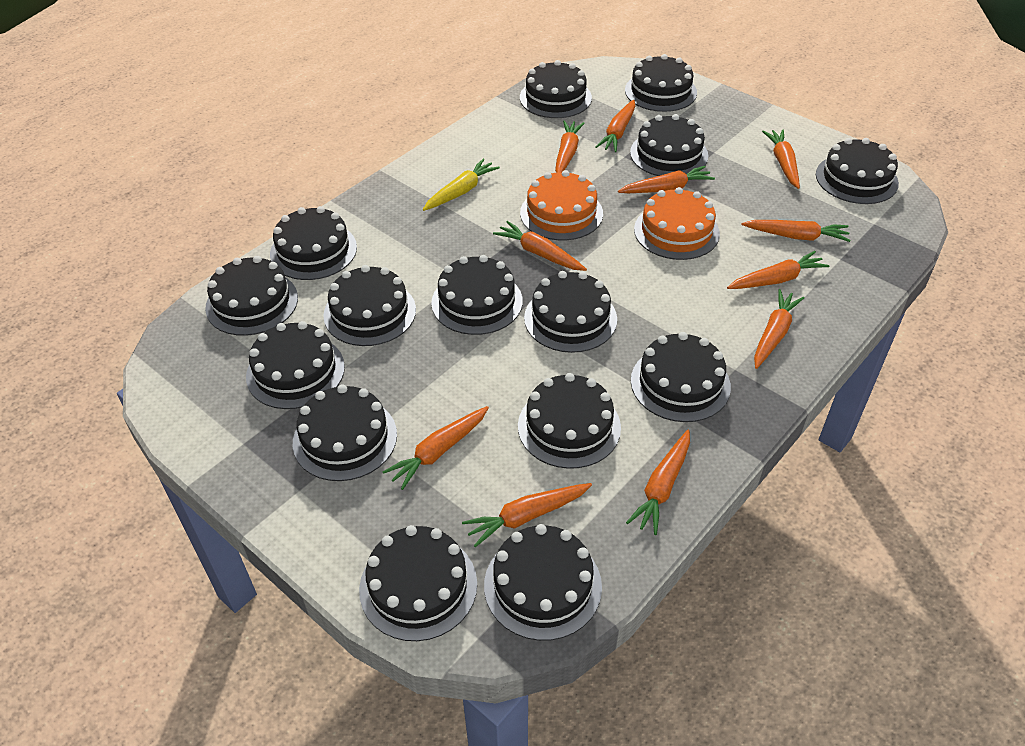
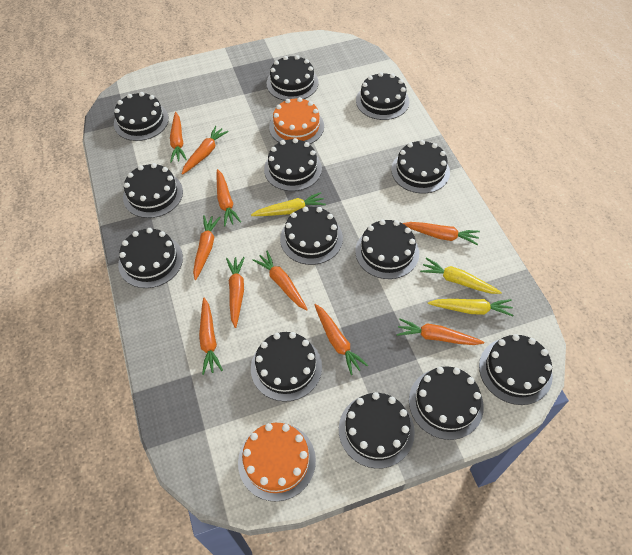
black cake: [205,256,298,336] [246,321,345,409] [270,206,357,280] [293,384,397,481] [323,265,416,346] [359,525,477,641] [431,255,523,335] [484,524,602,641] [518,373,621,469] [520,60,592,118] [524,271,617,353] [625,54,697,112] [630,114,708,176] [631,332,731,422] [816,138,899,204] = 15 -> [114,92,169,141] [118,228,183,288] [123,163,183,218] [251,332,322,402] [264,138,322,191] [266,55,319,101] [280,206,343,265] [339,392,415,469] [355,219,419,279] [356,72,410,120] [391,140,450,193] [409,366,484,440] [479,334,553,405] = 13
orange carrot: [383,406,489,490] [462,483,592,547] [493,221,587,271] [555,120,585,173] [595,100,635,152] [618,166,715,193] [626,430,690,535] [727,251,829,289] [741,220,850,242] [754,289,805,369] [762,130,800,189] = 11 -> [170,112,187,162] [182,126,229,175] [193,215,221,280] [199,297,223,375] [217,169,241,226] [226,257,245,328] [253,251,308,311] [314,304,368,375] [397,318,484,345] [402,222,480,245] = 10
yellow carrot: [423,159,500,211] = 1 -> [251,192,326,216] [420,258,502,294] [428,299,514,316] = 3

